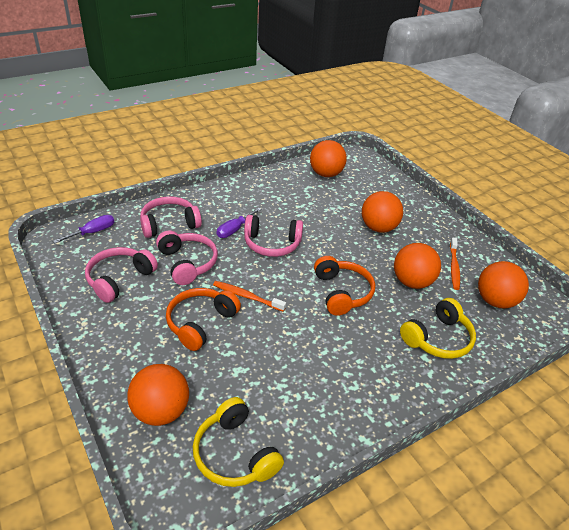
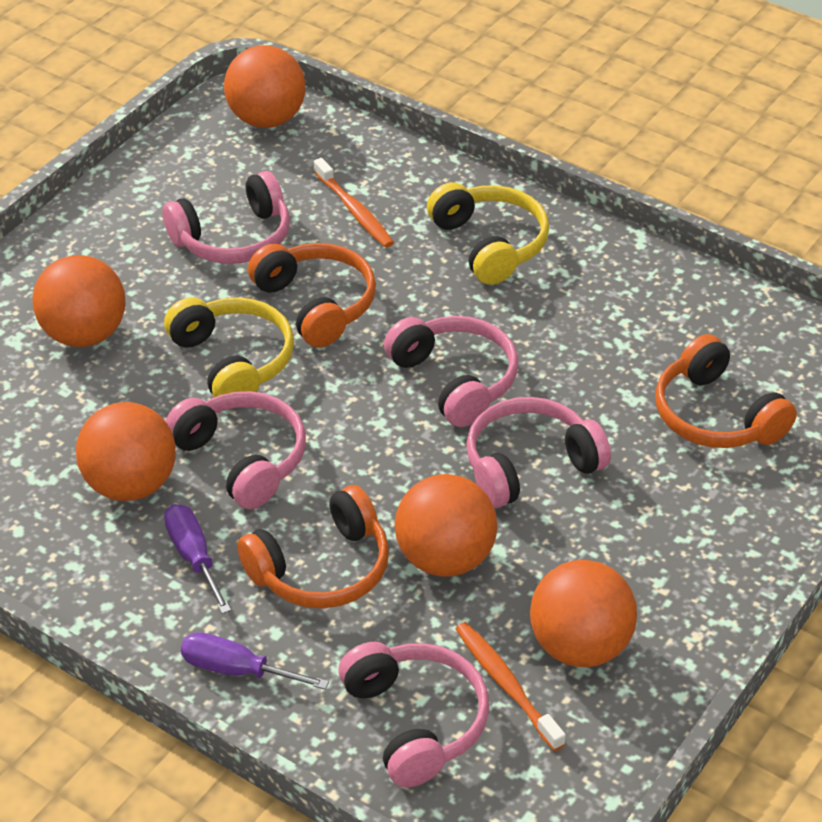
orange headphones: [166,288,241,351] [314,256,375,316] = 2 -> [237,485,389,608] [248,243,376,348] [655,334,797,448] = 3
pink headphones: [85,247,158,303] [140,196,202,238] [156,230,218,285] [244,215,303,257] = 4 -> [163,171,290,264] [165,391,306,509] [338,642,489,787] [384,316,518,427] [466,397,611,508] = 5

